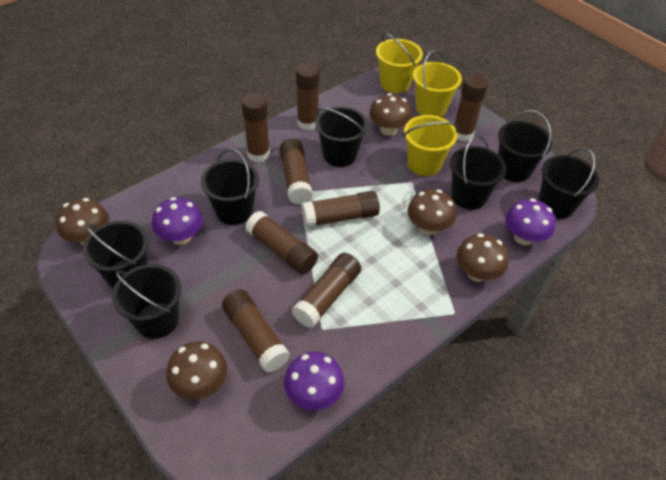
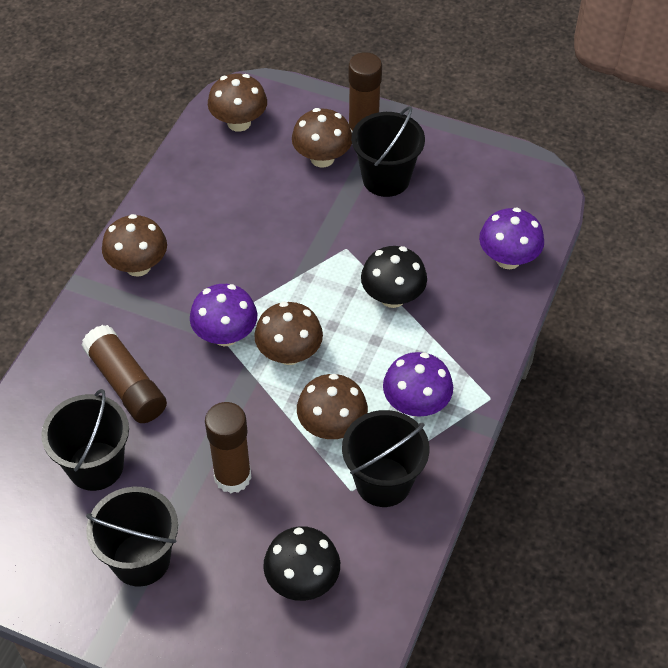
black bucket: [83,220,149,289] [112,264,181,339] [201,149,259,225] [315,106,368,167] [450,135,506,210] [498,110,552,182] [538,148,599,219] = 7 -> [41,389,129,491] [86,487,178,587] [342,410,430,507] [351,106,425,197] = 4
black mushroom: none = 0 -> [263,526,340,601] [361,246,427,308] = 2
brown glue stick: [222,289,290,373] [242,93,270,162] [245,211,318,274] [279,138,313,205] [292,253,361,328] [296,63,320,130] [302,191,380,228] [454,74,488,141] = 8 -> [82,325,167,423] [205,402,251,493] [348,52,382,132] = 3
yellow bucket: [376,33,423,93] [403,115,459,176] [413,50,462,117] = 3 -> none = 0

